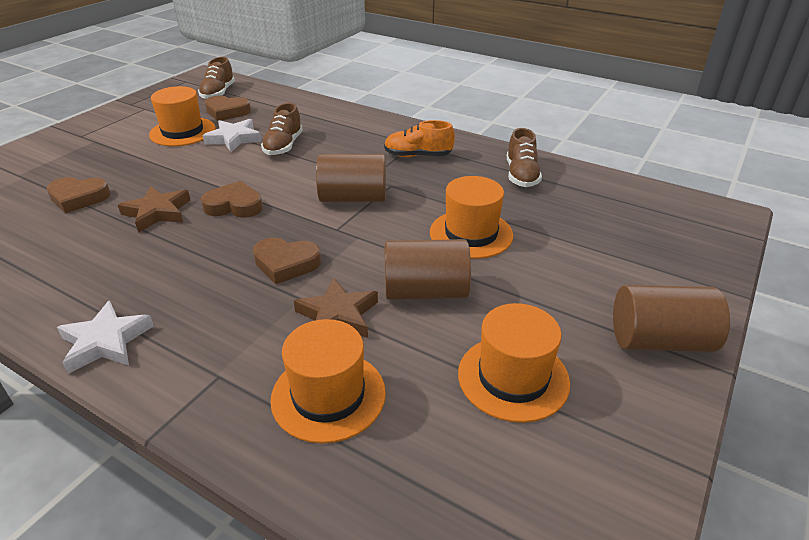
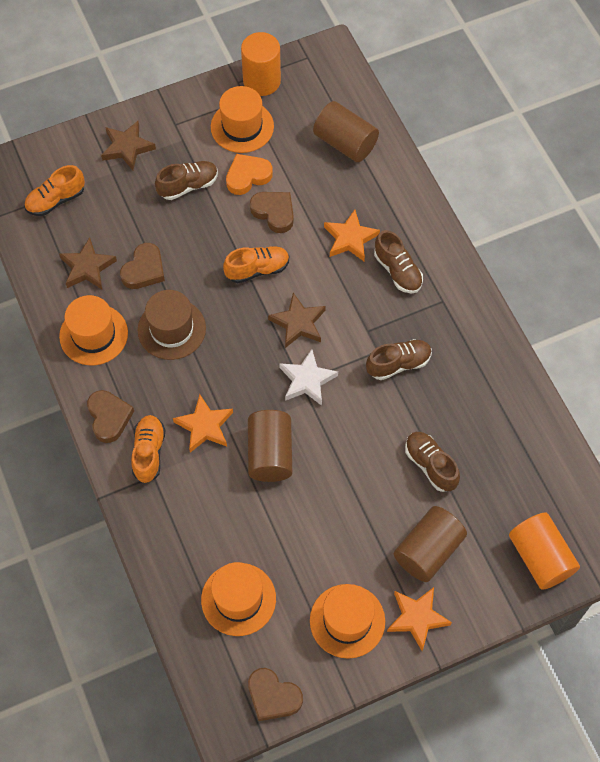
brown hat: none = 0 -> [138,290,206,360] = 1
brown shoe: [198,57,235,99] [261,103,303,156] [507,128,542,187] = 3 -> [155,161,218,200] [366,339,432,380] [374,230,423,293] [405,432,460,492] = 4
brown star: [118,186,190,233] [294,277,378,338] = 2 -> [59,237,117,289] [101,121,156,170] [268,293,326,348] = 3
orange cylinder: none = 0 -> [241,32,281,96] [509,513,580,590] = 2
orange heart: none = 0 -> [226,154,273,195] = 1
orange shoe: [384,120,455,157] = 1 -> [24,165,85,216] [131,415,166,483] [223,246,289,283] = 3
orange star: none = 0 -> [173,394,233,453] [324,210,380,261] [387,587,452,651] = 3
white star: [57,300,154,374] [203,119,262,152] = 2 -> [279,349,338,406] = 1

